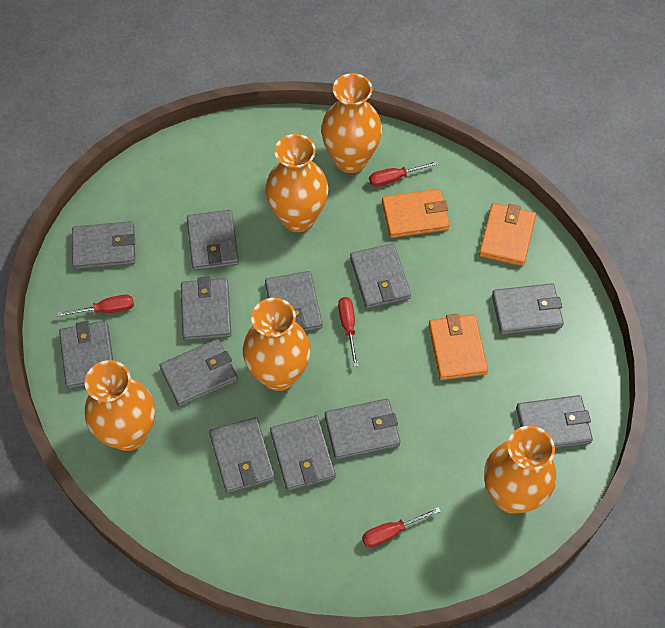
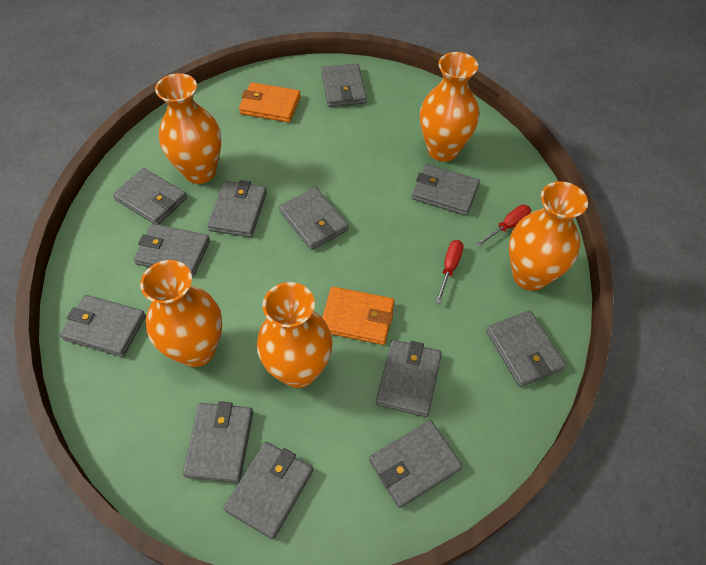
orange wallet: [382,189,450,238] [429,314,488,380] [479,203,536,266] = 3 -> [239,82,301,123] [322,287,395,345] = 2
red screwdriver: [57,295,134,317] [338,297,358,367] [362,507,441,547] [369,161,438,187] = 4 -> [436,240,463,303] [476,205,531,247] = 2

